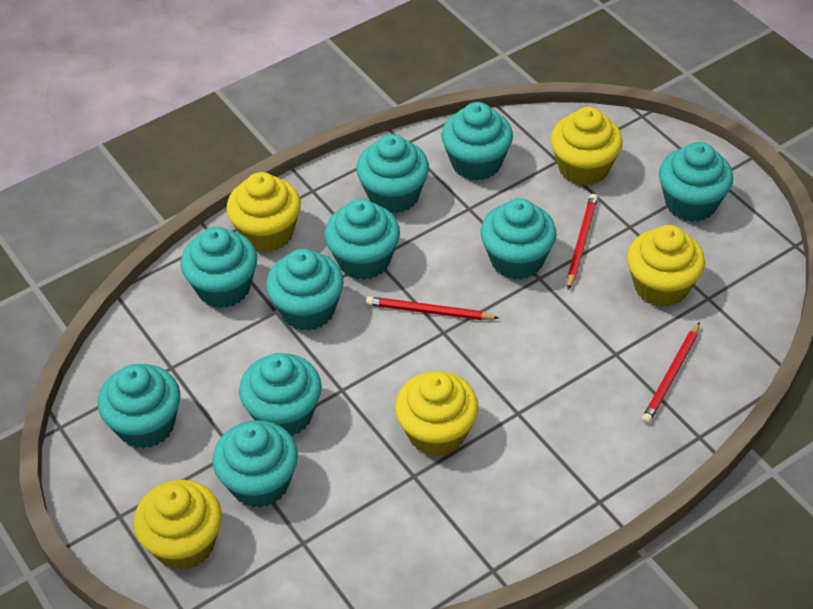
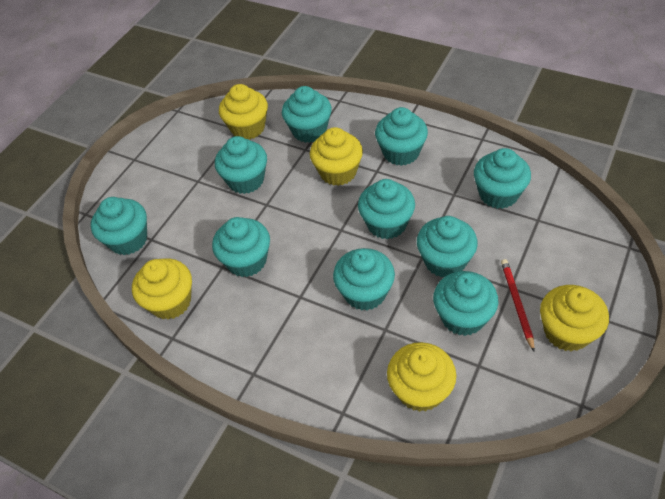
red pencil: [366,297,499,320] [567,194,598,290] [642,322,700,424] = 3 -> [501,259,535,351] = 1

